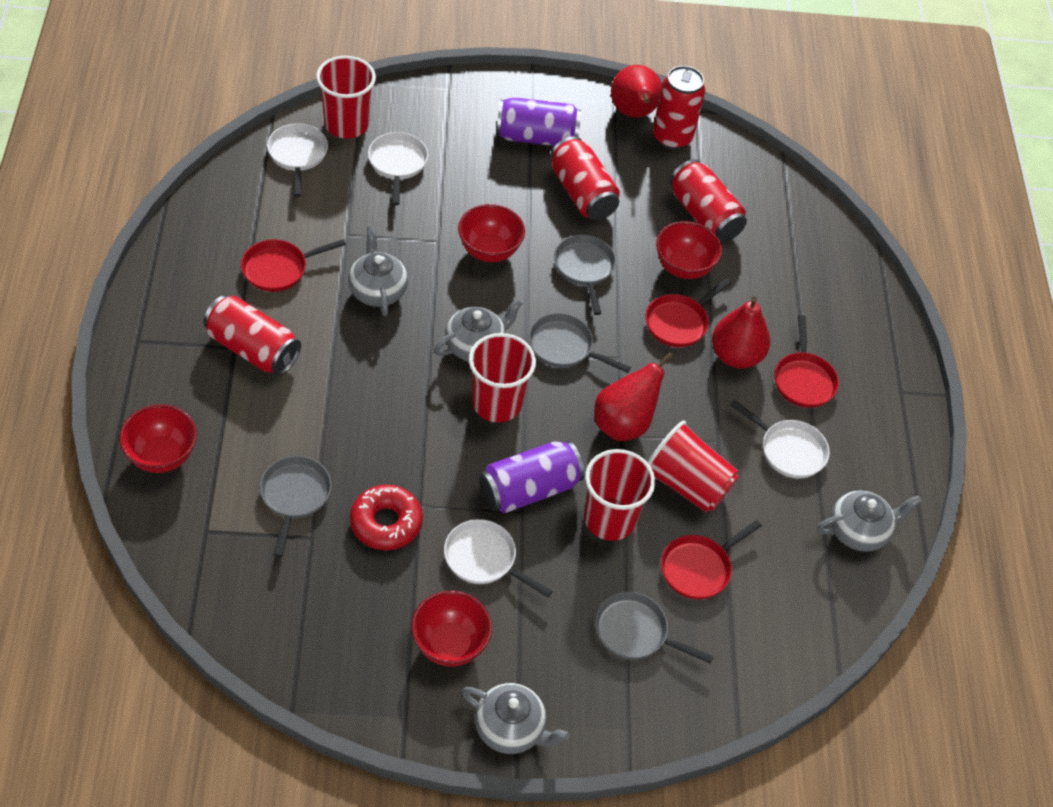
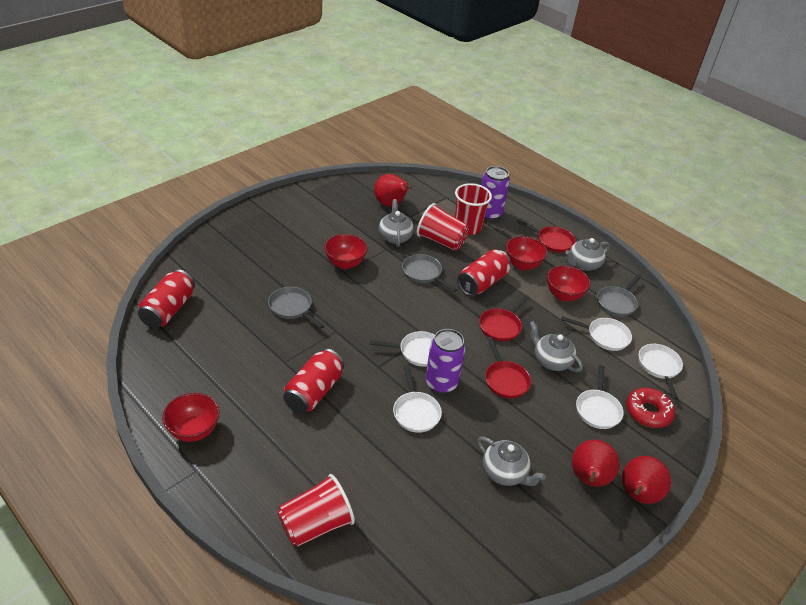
grey pan: [260,456,332,557] [528,313,631,373] [554,235,616,315] [595,592,714,664] = 4 -> [268,287,324,329] [402,254,457,292] [597,274,641,317] = 3
red can: [203,296,301,376] [550,136,620,220] [653,66,705,150] [670,159,747,242] = 4 -> [138,270,195,328] [283,349,344,414] [457,249,511,296] = 3
red cup: [316,56,376,139] [469,333,536,423] [584,449,655,541] [647,421,738,512] = 4 -> [277,474,355,547] [417,203,469,251] [455,183,492,235] = 3
red pan: [241,239,346,292] [646,278,731,347] [661,520,762,600] [775,315,839,408] = 4 -> [479,295,529,341] [485,337,531,398] [516,220,576,253] = 3
white pan: [267,123,328,197] [368,132,428,205] [444,519,553,597] [730,400,830,479] = 4 -> [370,331,435,367] [393,365,442,433] [561,316,632,351] [576,365,624,429] [639,344,683,399] = 5

